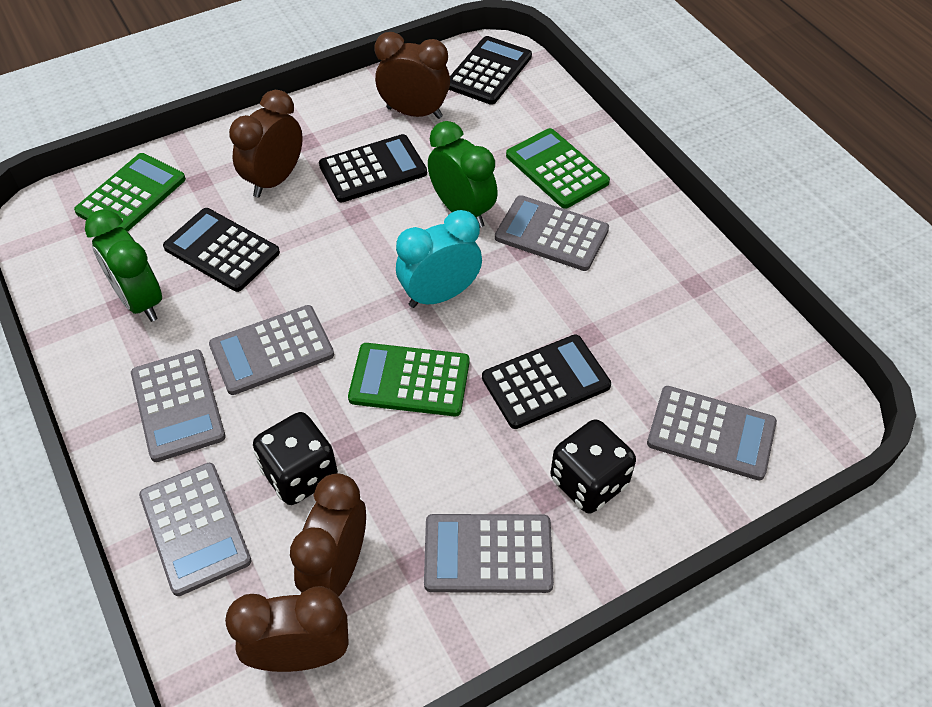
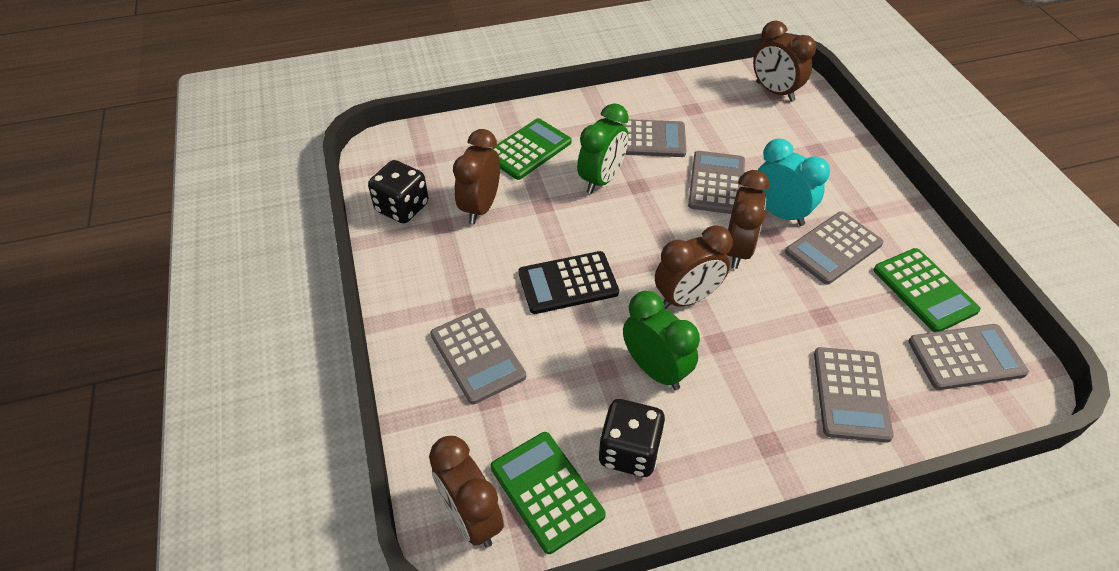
black calculator: [163,208,280,292] [319,134,427,203] [449,36,532,105] [482,335,611,429] = 4 -> [519,251,619,314] = 1
brown clock: [225,586,348,672] [229,90,303,198] [290,473,366,597] [374,32,450,119] = 4 -> [429,436,504,548] [453,129,500,224] [655,225,733,309] [726,170,770,269] [753,20,816,102] = 5

